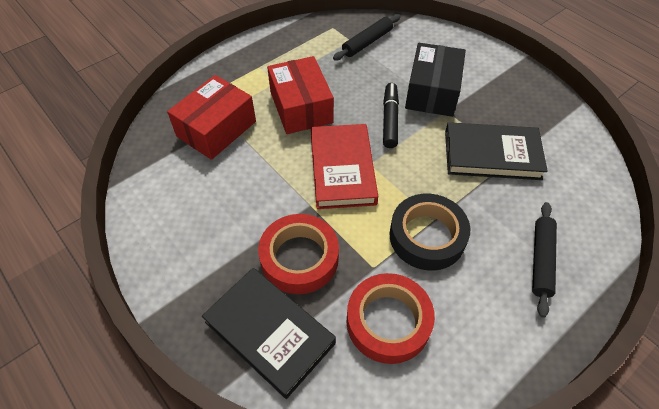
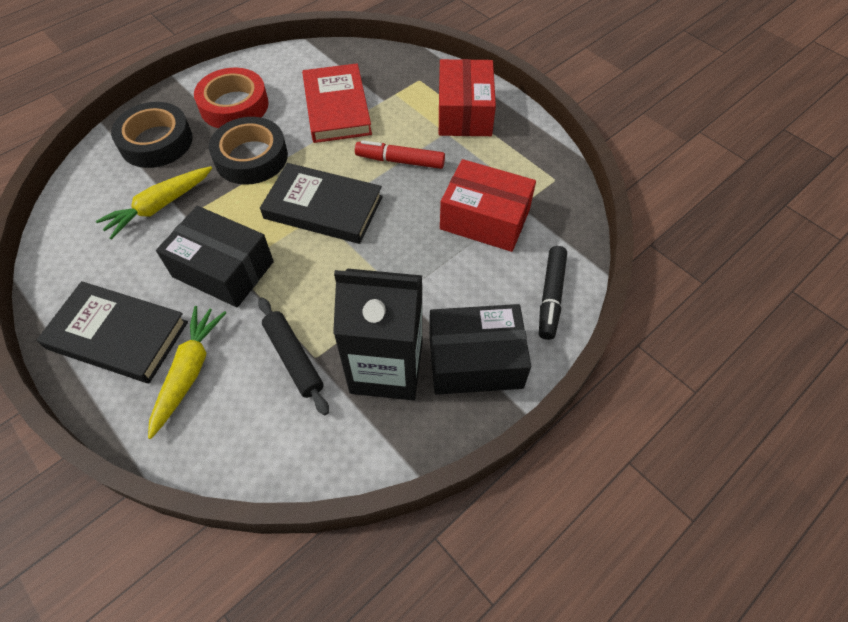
black box: [405,43,466,117] = 1 -> [156,206,274,308] [429,304,531,395] = 2
black carton: none = 0 -> [333,269,422,400] = 1
black rolling pin: [333,14,400,61] [532,202,557,318] = 2 -> [258,298,329,415] = 1
black tape: [389,194,470,271] = 1 -> [111,102,193,168] [209,117,288,185] = 2
red marker: none = 0 -> [355,140,445,169] = 1
red tape: [258,214,339,294] [346,273,435,364] = 2 -> [194,68,269,128] = 1
yellow carrot: none = 0 -> [96,166,212,239] [148,306,226,439] = 2

